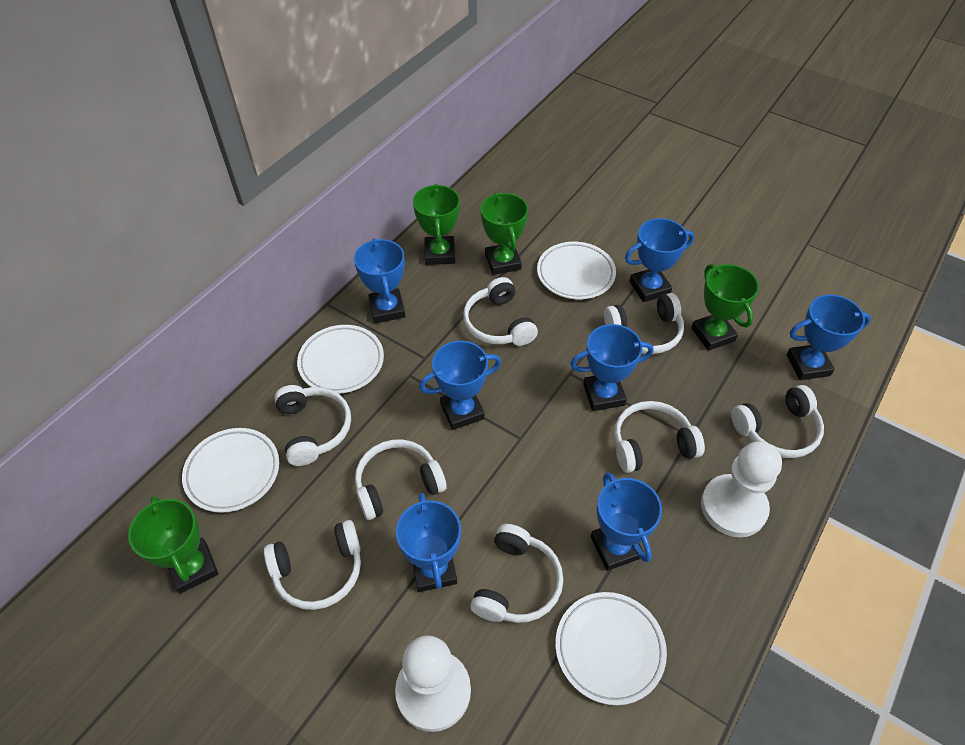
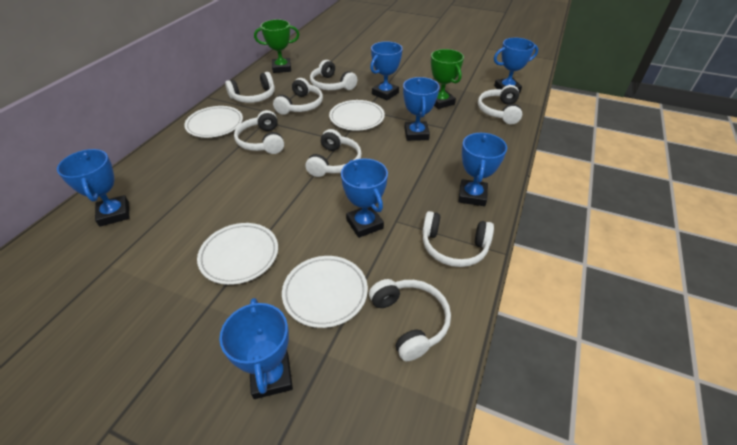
green trophy: [128,496,218,594] [413,184,460,265] [480,192,528,275] [691,264,759,351] = 4 -> [254,19,300,73] [431,49,464,109] = 2
white pawn: [395,636,471,732] [701,441,782,537] = 2 -> none = 0

